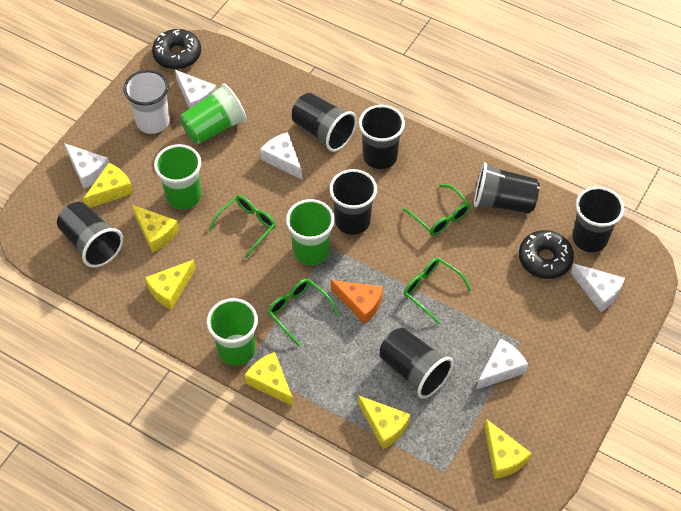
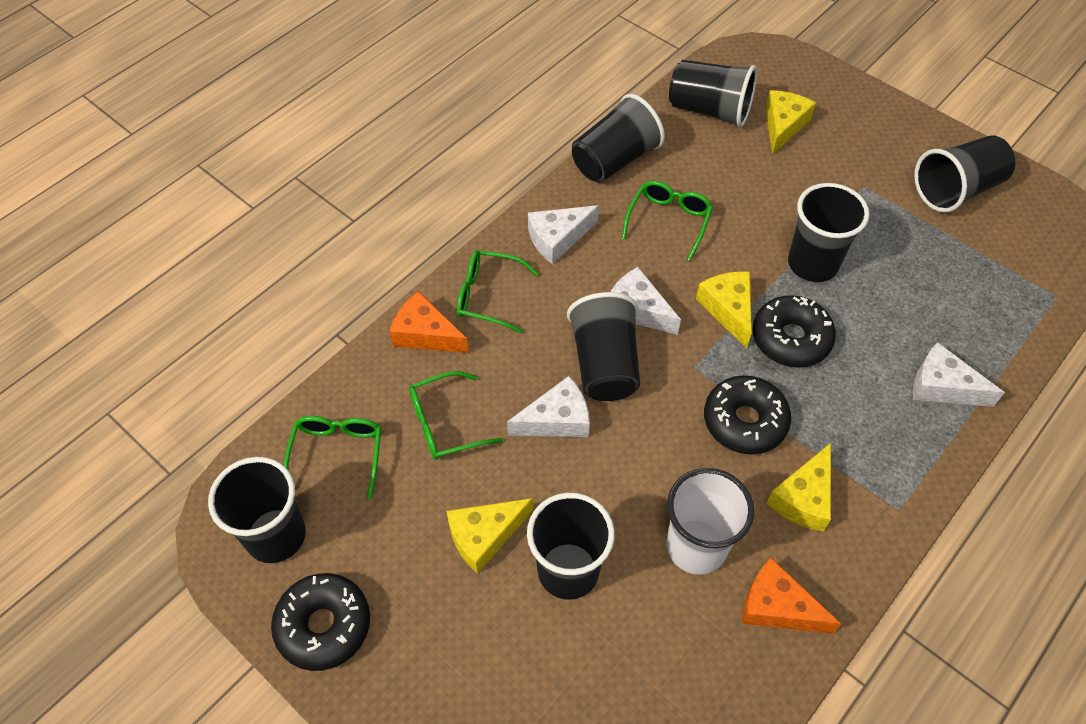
black donut: [152,29,201,70] [519,230,574,279] = 2 -> [271,573,370,671] [704,375,791,455] [753,295,836,368] = 3
green cup: [154,144,201,210] [180,83,247,144] [207,298,258,366] [286,199,335,265] = 4 -> none = 0
orange cheese: [331,280,383,324] = 1 -> [390,291,469,353] [742,558,841,634] = 2
white cheese: [64,143,109,189] [175,70,217,109] [260,132,302,180] [476,338,528,390] [571,264,625,312] = 5 -> [507,376,590,437] [528,205,599,264] [610,267,681,335] [913,342,1005,407] = 4
yellow cheese: [83,163,134,208] [132,205,179,253] [145,260,196,310] [244,352,294,407] [358,395,411,449] [484,419,532,479] = 6 -> [447,498,533,574] [696,271,752,348] [765,90,816,155] [767,443,831,532] = 4

